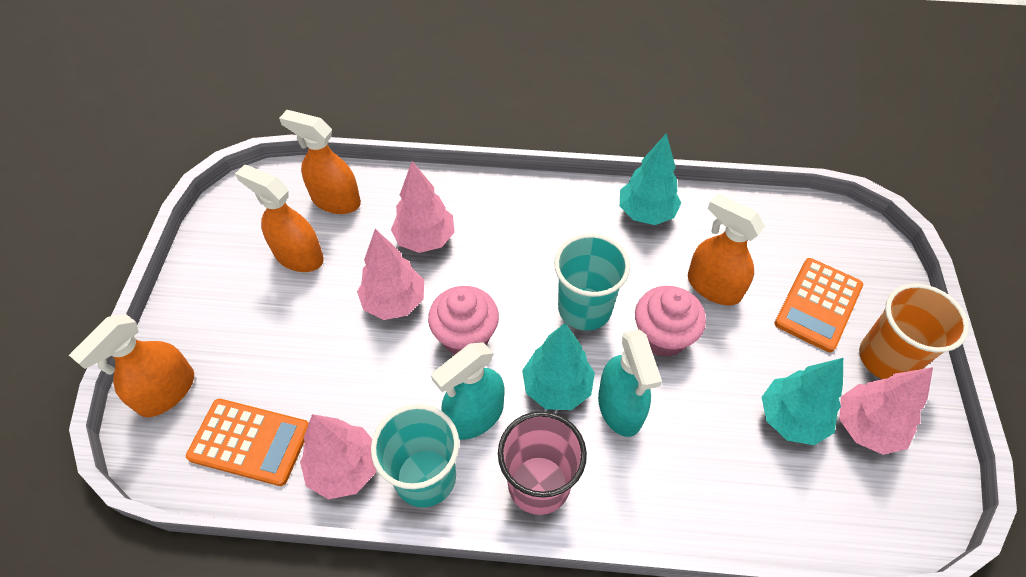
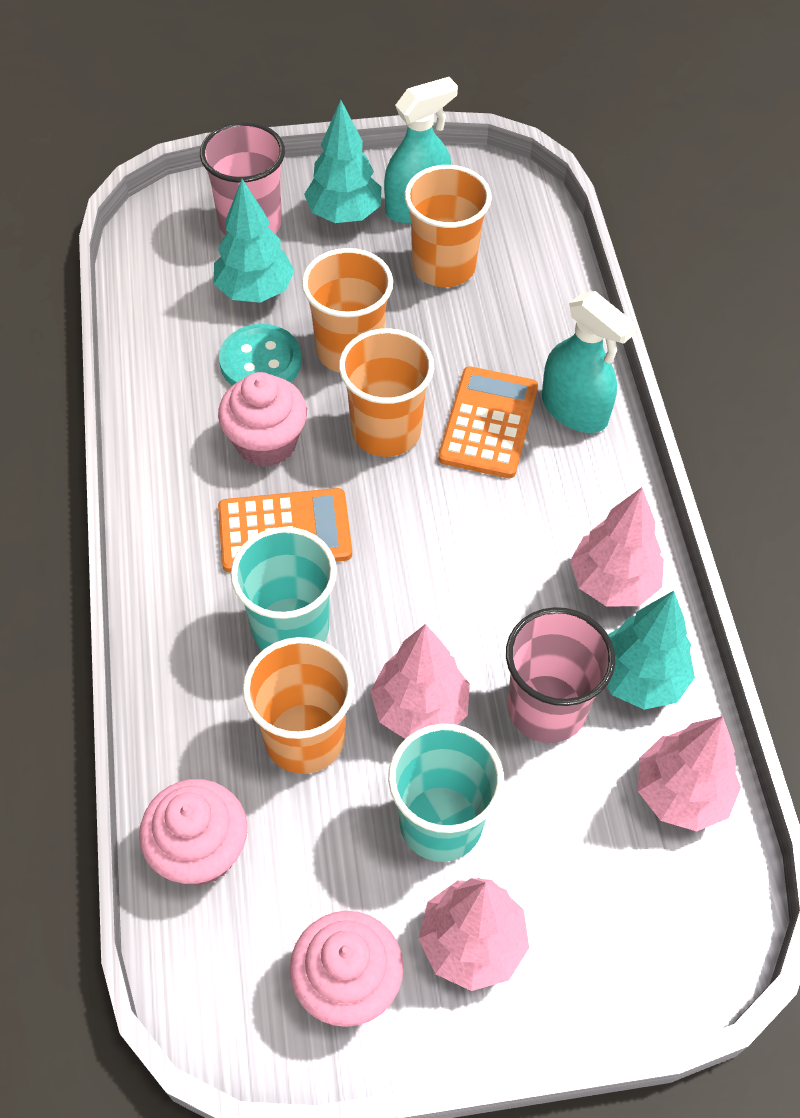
orange cup: [859,283,969,379] = 1 -> [243,637,355,774] [302,248,393,373] [339,328,434,457] [405,165,492,287] = 4
orange spray bottle: [69,314,194,417] [235,165,324,272] [279,110,361,214] [688,194,765,305] = 4 -> none = 0
pink cup: [498,411,587,515] = 1 -> [200,122,285,235] [506,607,615,743] = 2
pink cupcake: [428,286,499,355] [635,286,706,357] = 2 -> [139,779,248,886] [218,372,307,467] [290,911,404,1027] = 3
turquoise button: none = 0 -> [219,324,301,386] = 1

